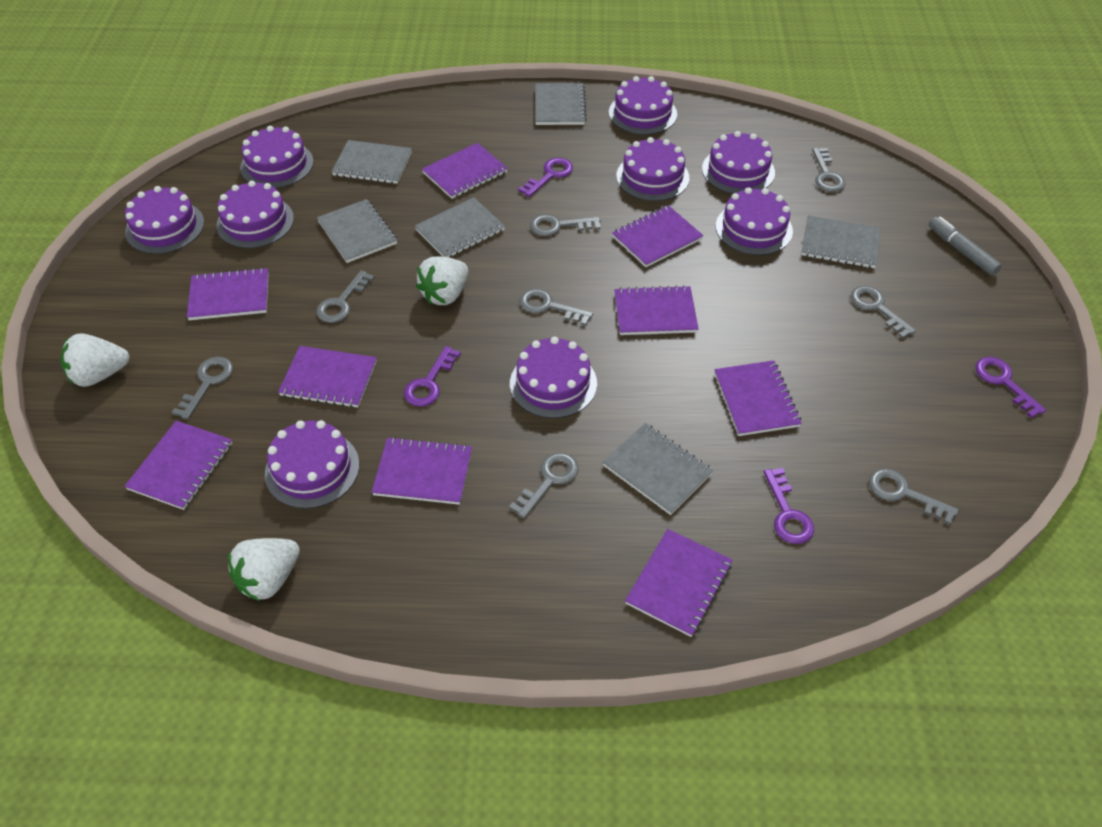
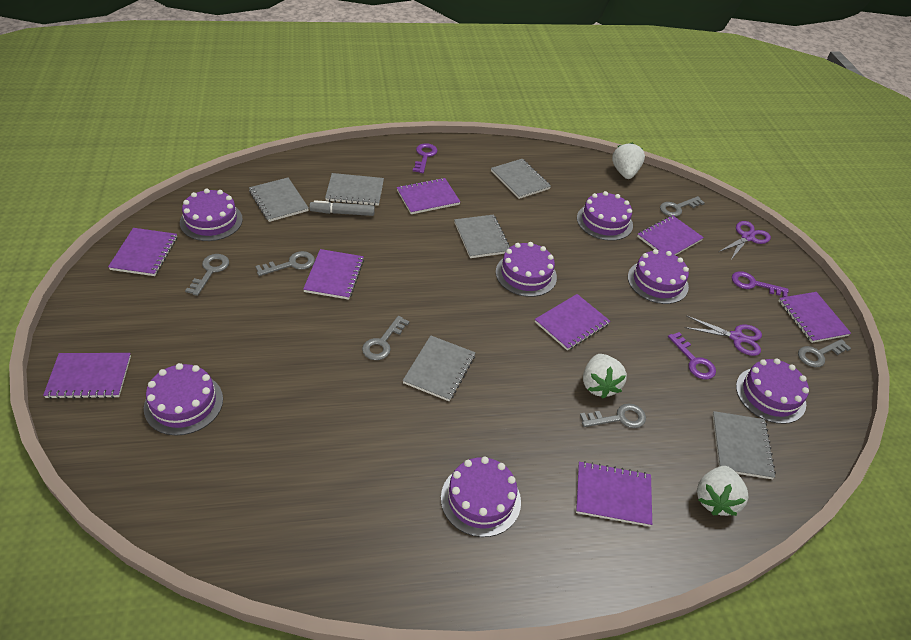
grey key: [172,357,233,420] [316,270,375,323] [509,452,579,519] [519,289,593,326] [530,214,601,236] [812,148,846,192] [851,285,916,339] [869,468,959,525] = 8 -> [185,254,229,296] [255,251,315,276] [362,316,410,360] [580,403,646,428] [660,196,705,217] [798,339,851,367] = 6
purple cake: [125,186,204,254] [216,181,294,248] [240,126,314,188] [265,420,359,509] [510,337,597,418] [609,76,677,135] [616,137,689,201] [702,131,775,194] [716,187,793,255] = 9 -> [144,363,223,436] [180,189,243,241] [441,457,521,537] [496,242,557,297] [577,191,633,241] [628,249,689,304] [736,358,809,424] = 7
purple key: [404,346,461,407] [518,158,573,197] [764,468,814,544] [975,357,1046,418] = 4 -> [413,143,438,173] [668,332,716,380] [732,271,789,297] = 3
purple notebook: [124,421,232,510] [187,267,269,320] [278,346,377,408] [372,437,472,505] [422,143,508,199] [612,205,703,267] [614,285,699,335] [625,529,732,637] [714,360,802,436] = 9 -> [43,353,131,399] [108,228,177,276] [303,249,364,300] [397,178,461,214] [535,294,610,350] [576,461,652,526] [637,215,704,255] [779,292,851,343] = 8
purple scissors: none = 0 -> [684,316,762,356] [719,221,771,260] = 2

